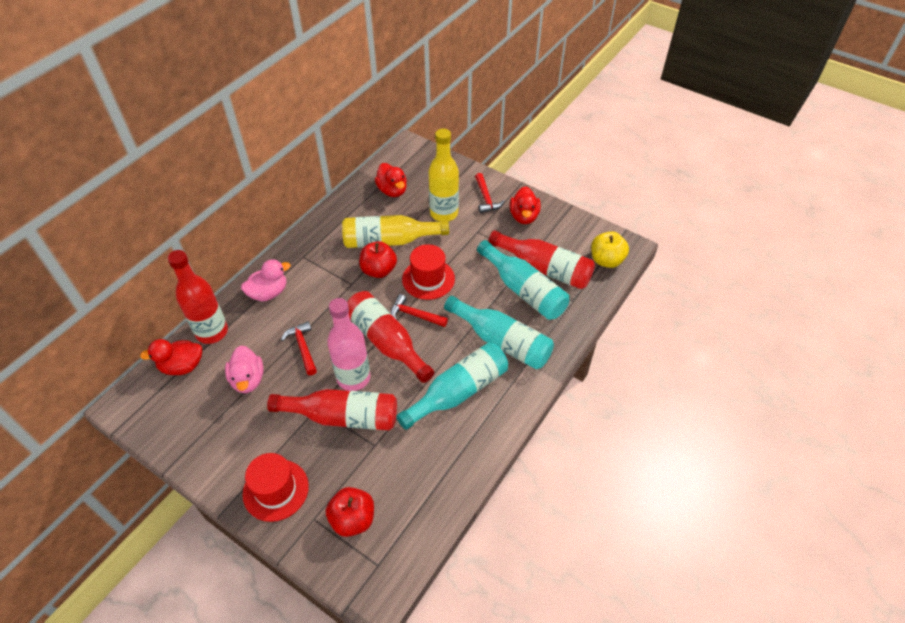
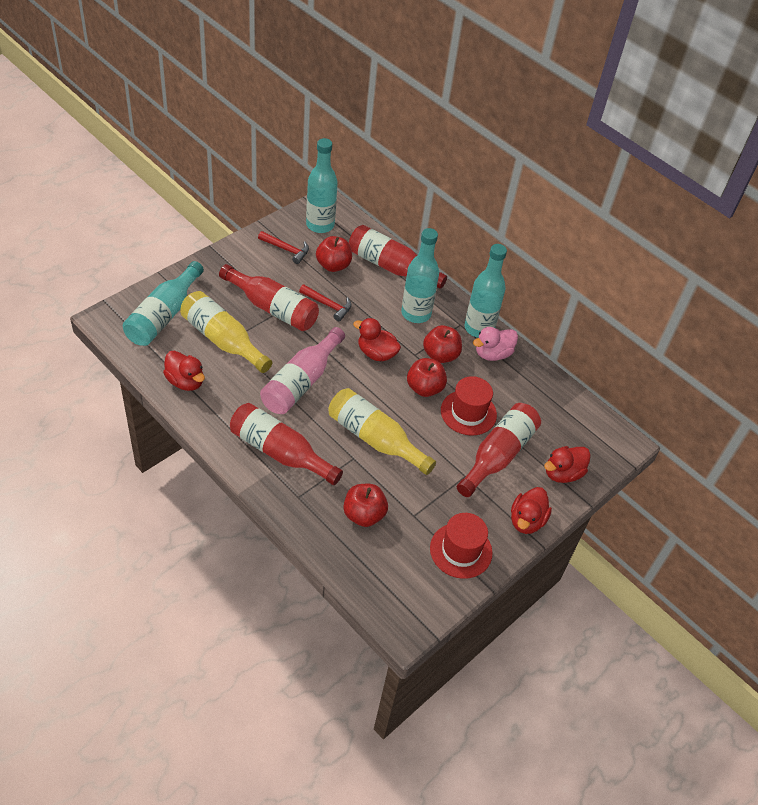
pink duck: [225,345,264,393] [241,259,291,301] = 2 -> [473,327,518,361] = 1
red apple: [326,487,374,537] [359,241,397,278] = 2 -> [316,236,352,272] [343,484,388,527] [407,358,447,397] [423,325,462,363] = 4
red duck: [140,339,202,375] [375,163,407,197] [510,186,541,224] = 3 -> [163,351,205,391] [353,318,401,361] [511,487,552,534] [544,446,591,483] = 4
red hammer: [281,321,317,375] [391,294,448,327] [475,173,505,213] = 3 -> [258,231,309,264] [299,284,351,321] = 2
turquoise bottle: [396,343,508,430] [444,296,554,369] [477,240,569,320] = 3 -> [123,261,204,346] [306,138,338,233] [401,228,439,323] [465,244,507,338] = 4
yellow apple: [591,232,629,268] = 1 -> none = 0

